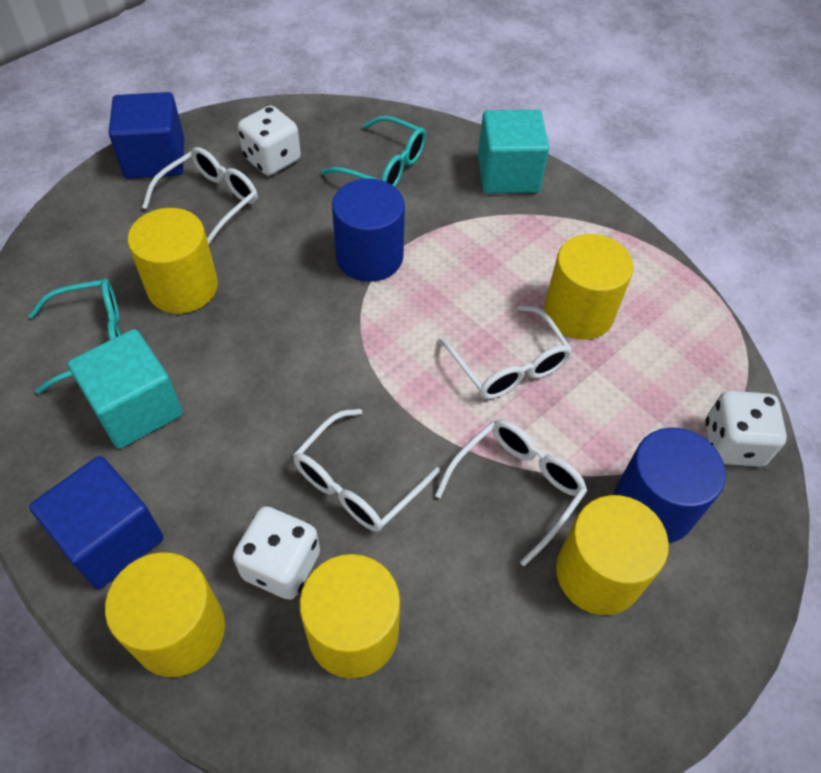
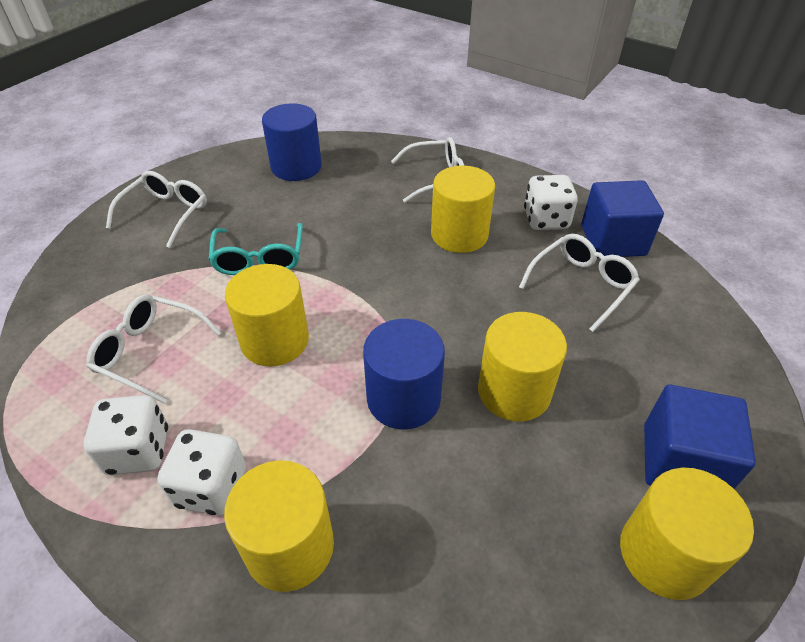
turquoise cube: [68,329,183,449] [478,110,549,194] = 2 -> none = 0
turquoise glasses: [29,279,121,394] [321,116,426,187] = 2 -> [209,223,303,275] = 1

